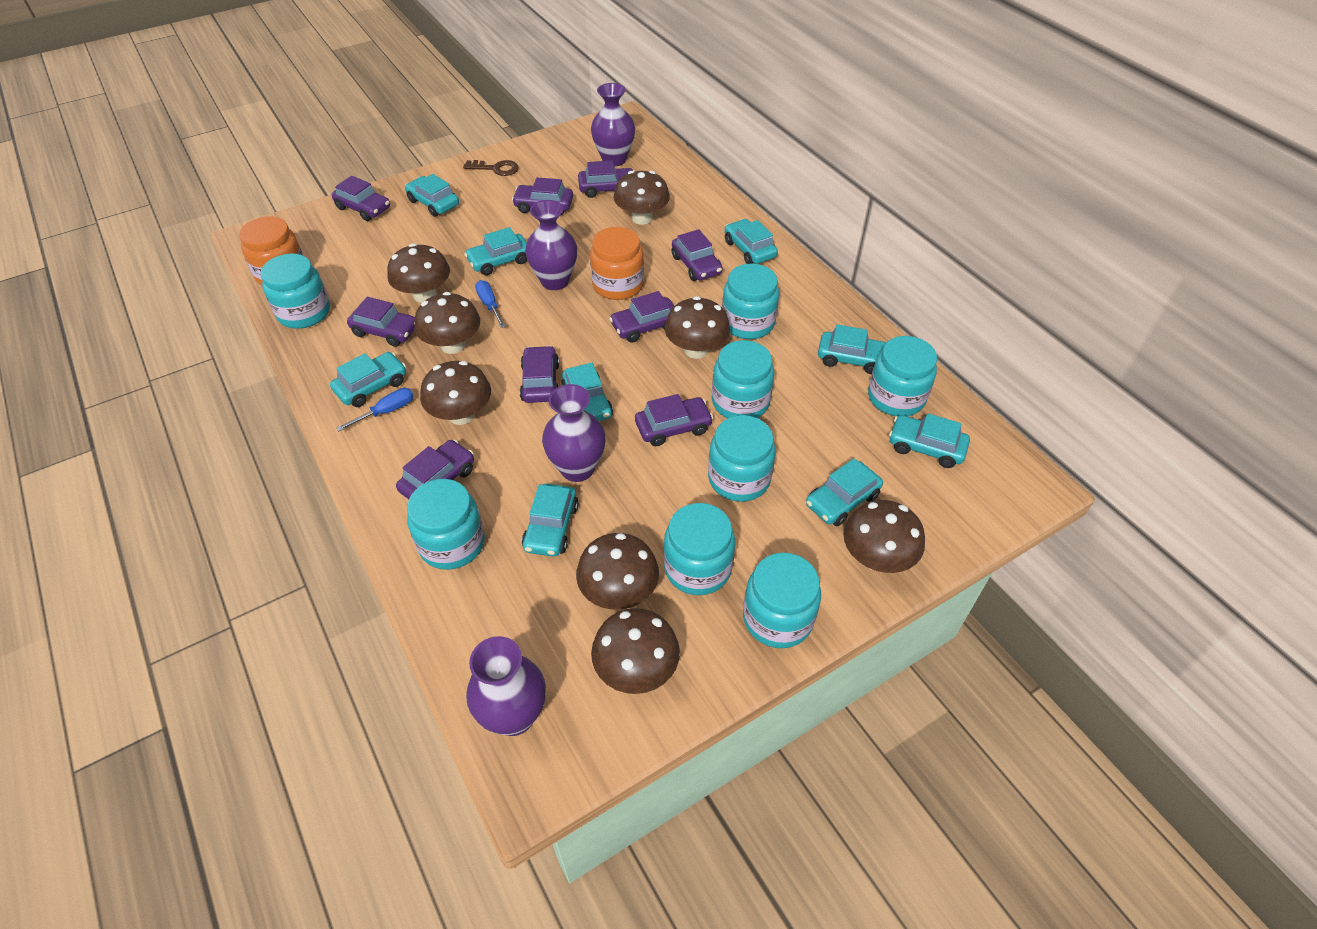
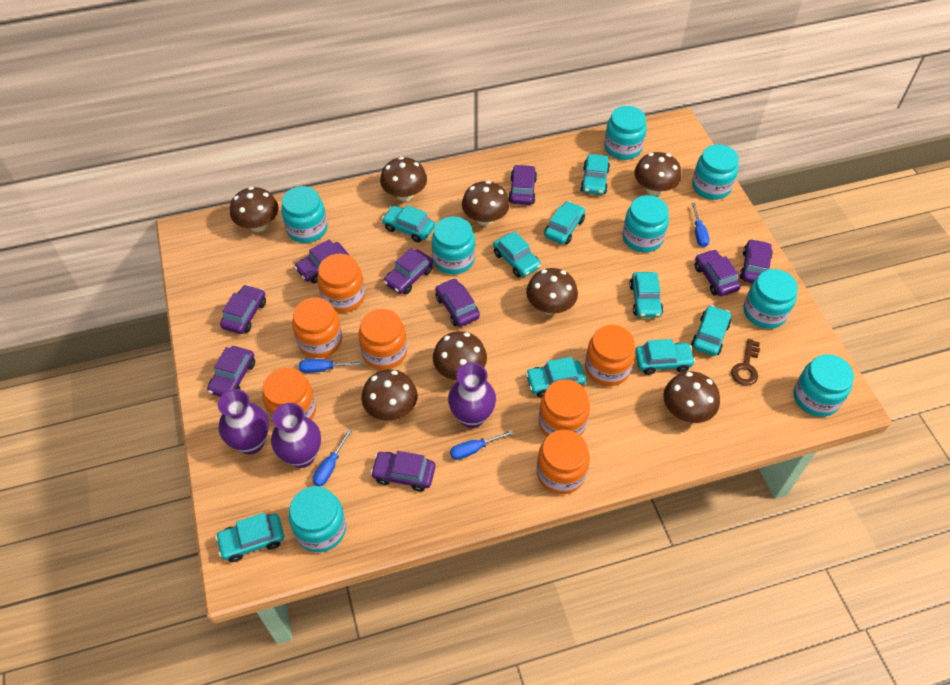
blue screwdriver: [336,388,414,431] [475,280,506,328] = 2 -> [299,359,363,373] [313,429,352,486] [450,430,513,460] [691,203,710,247] = 4
orange jar: [239,216,304,286] [590,227,644,300] = 2 -> [262,367,316,422] [292,297,342,358] [317,254,365,313] [359,309,407,370] [537,430,590,494] [539,380,590,437] [585,325,636,386] = 7
purple vase: [466,636,546,736] [525,200,577,290] [542,384,606,482] [591,83,635,166] = 4 -> [218,389,269,455] [271,403,321,468] [448,363,496,428] = 3

